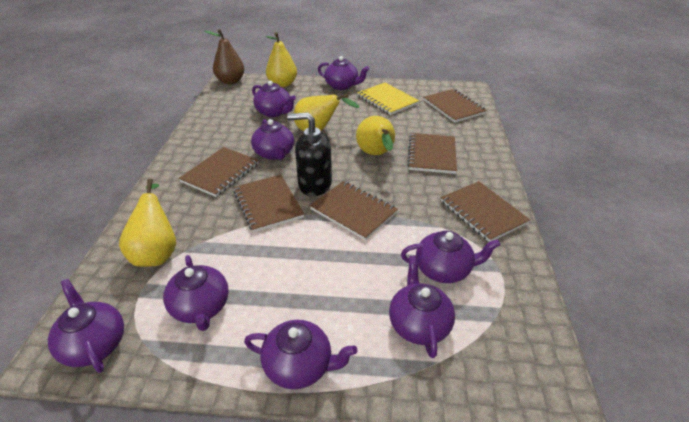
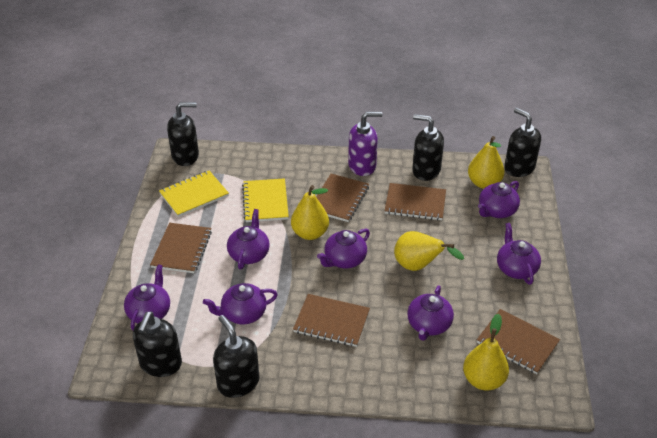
black soap dispenser: [287,112,332,196] = 1 -> [133,312,182,377] [167,102,199,166] [213,315,260,398] [412,114,444,181] [504,108,541,177] = 5
brown notebook: [179,147,259,197] [233,175,304,232] [310,181,398,240] [407,133,457,174] [423,89,487,123] [441,181,530,242] = 6 -> [150,223,212,273] [293,294,370,347] [316,174,369,222] [385,183,446,221] [477,309,560,374] = 5
brown pear: [204,29,244,84] = 1 -> none = 0
purple soap dispenser: none = 0 -> [348,112,383,176] = 1
purple teapot: [48,279,124,373] [163,255,229,331] [244,320,357,389] [251,119,294,160] [252,81,296,117] [318,56,370,90] [389,256,455,358] [401,231,501,283] = 8 -> [124,264,170,330] [203,283,278,325] [227,209,270,269] [317,229,370,269] [407,286,454,341] [478,181,520,218] [497,223,541,285] = 7
yellow notebook: [357,83,419,115] = 1 -> [159,171,229,217] [242,178,289,222] = 2

